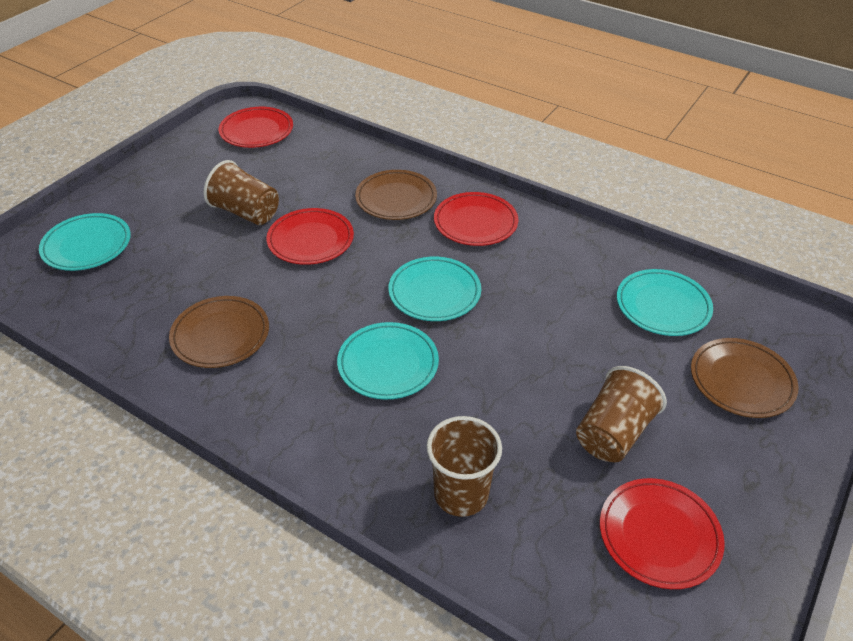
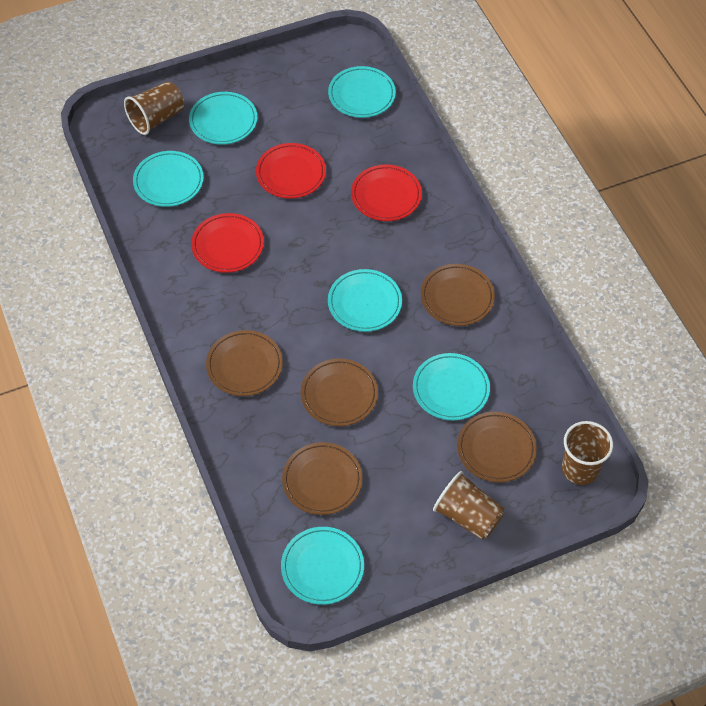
brown plate: [169,296,269,368] [355,170,437,220] [691,338,799,418] = 3 -> [206,330,283,396] [282,442,363,515] [300,359,378,426] [421,264,495,326] [457,412,537,483] = 5
red plate: [219,107,293,148] [266,208,354,265] [434,192,518,246] [600,478,725,589] = 4 -> [191,213,264,273] [256,143,326,199] [351,164,422,221] = 3
turquoise plate: [39,213,131,271] [337,322,439,400] [388,257,481,321] [617,269,713,336] = 4 -> [133,151,204,207] [189,92,257,145] [281,527,364,605] [328,66,396,118] [328,269,402,332] [413,353,490,421] = 6

